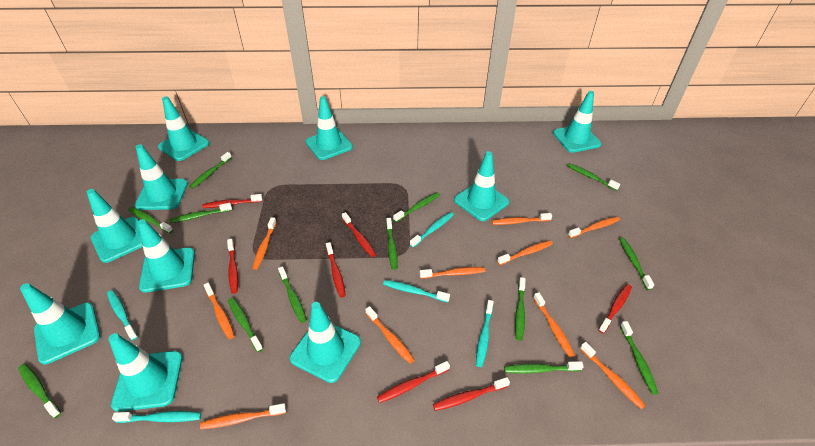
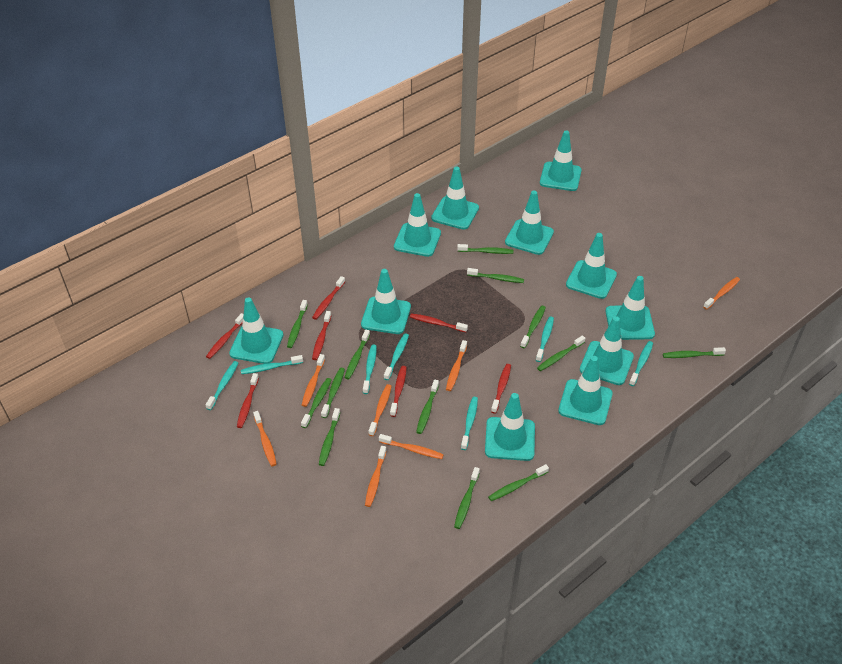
orange toothbrush: [200,403,286,430] [204,283,234,339] [252,217,277,270] [365,306,415,364] [420,267,485,279] [492,213,552,225] [497,240,553,265] [533,292,575,357] [568,217,620,238] [580,342,646,409] = 10 -> [253,411,277,466] [302,354,325,407] [365,446,387,507] [368,384,392,436] [379,434,444,459] [446,340,467,391] [703,277,740,310] = 7
turquoise toothbrush: [107,290,138,341] [112,411,202,423] [383,280,450,302] [410,212,454,248] [476,300,494,367] = 5 -> [206,361,238,410] [241,355,303,374] [363,345,377,394] [384,333,409,380] [461,397,478,450] [536,316,554,362] [629,341,653,386] = 7
turquoise traffic cone: [20,283,100,364] [87,189,143,263] [108,333,183,412] [134,144,188,210] [138,219,195,293] [158,96,210,161] [290,302,361,383] [306,96,353,160] [454,151,509,221] [553,91,601,153] = 10 -> [229,297,283,364] [361,269,411,334] [394,193,441,257] [431,167,479,230] [485,393,535,461] [505,191,554,255] [540,131,582,191] [558,356,613,425] [566,233,617,299] [580,316,634,385] [606,276,655,340] = 11

